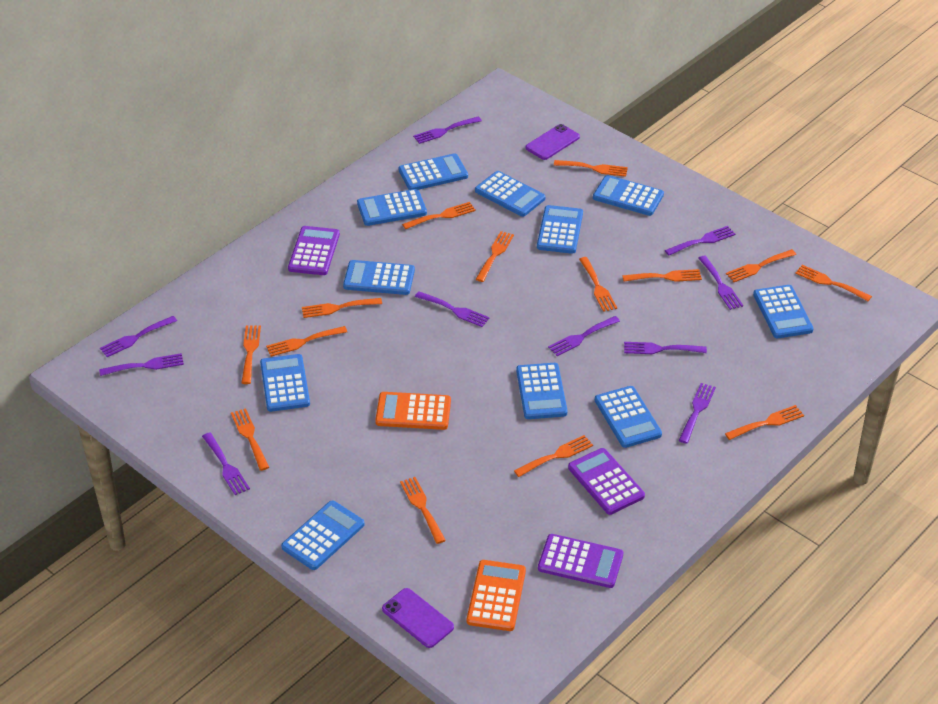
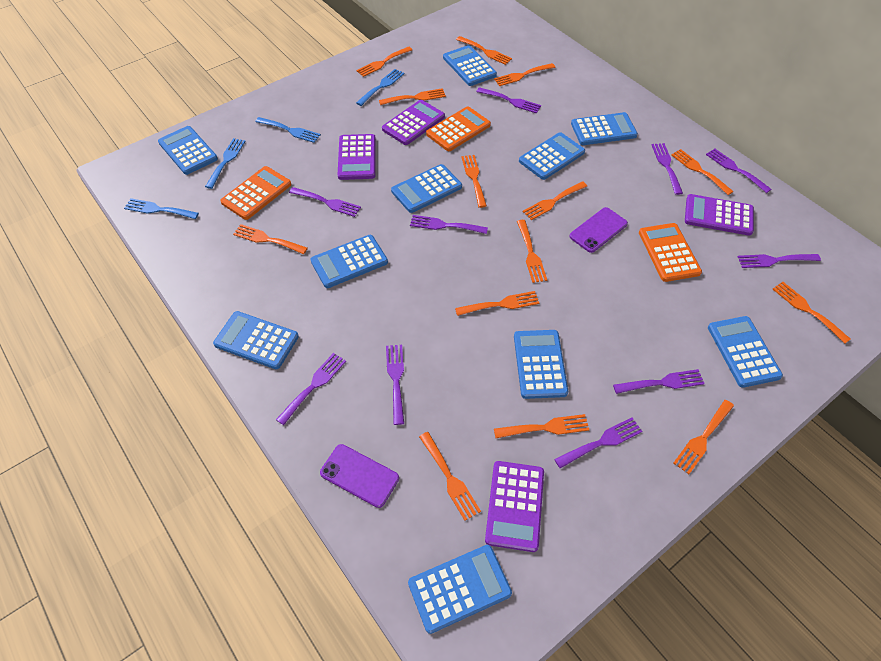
blue calculator: [260,354,310,412] [281,500,365,570] [343,260,415,295] [357,189,427,226] [398,153,468,190] [475,171,545,217] [516,363,568,419] [537,205,583,254] [593,175,664,216] [595,386,662,448] [753,285,814,338] = 11 -> [158,126,218,175] [213,311,299,369] [310,235,388,288] [391,164,462,213] [408,545,512,634] [443,45,497,86] [514,330,568,399] [519,132,585,180] [571,112,638,145] [708,316,783,388] = 10
blue fork: none = 0 -> [124,198,199,219] [205,138,246,189] [255,117,321,143] [356,69,404,106] = 4
orange calculator: [375,392,451,430] [467,560,526,631] = 2 -> [220,166,291,220] [426,106,491,151] [639,223,702,282] = 3
purple calculator: [288,226,340,275] [538,534,623,588] [568,448,645,515] = 3 -> [338,134,376,180] [382,100,445,145] [485,461,544,552] [685,194,754,236] = 4

